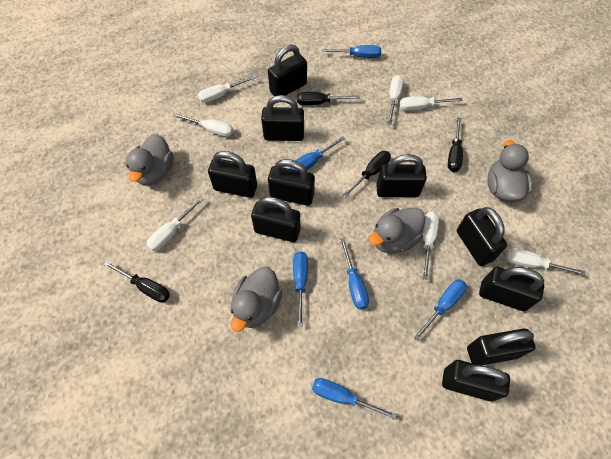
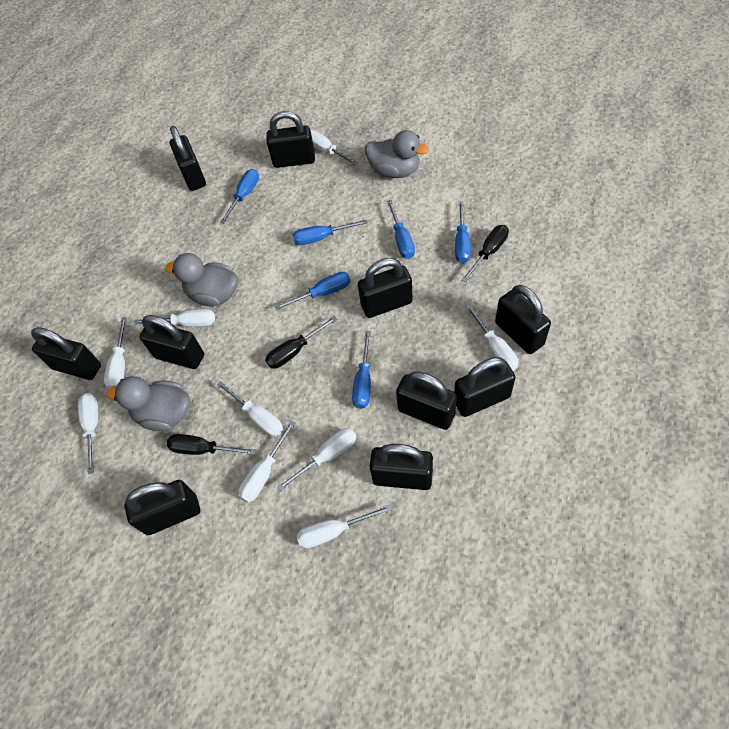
black screwdriver: [104,261,170,303] [297,92,360,106] [343,151,391,197] [448,117,463,172] = 4 -> [167,434,256,455] [265,316,337,369] [461,225,509,282] = 3
grey duck: [126,134,173,186] [231,267,282,332] [369,207,425,254] [487,140,533,202] = 4 -> [107,376,190,431] [165,253,238,306] [365,130,429,178] = 3
white screwdriver: [146,197,204,251] [172,113,233,137] [198,75,257,103] [387,75,404,125] [400,96,463,111] [423,212,439,280] [506,248,585,275] = 7 -> [78,393,98,474] [104,317,127,389] [135,309,215,327] [217,381,283,437] [238,420,295,503] [277,428,356,491] [296,504,392,549] [311,130,358,165] [465,304,518,371] = 9

